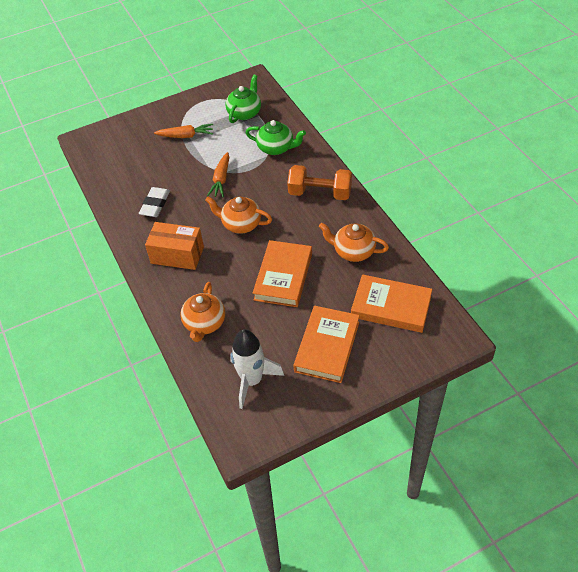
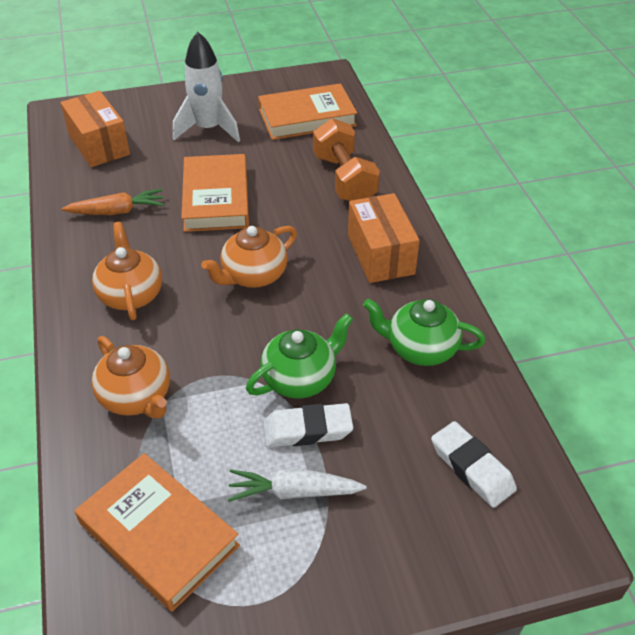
orange box: [145,222,204,270] = 1 -> [60,91,130,167] [348,193,420,283] = 2
orange carrot: [154,124,213,138] [207,152,229,197] = 2 -> [62,189,165,215] = 1
white carrot: none = 0 -> [227,469,367,502] = 1
white eraser: [139,187,170,217] = 1 -> [263,403,353,447] [431,421,517,508] = 2

